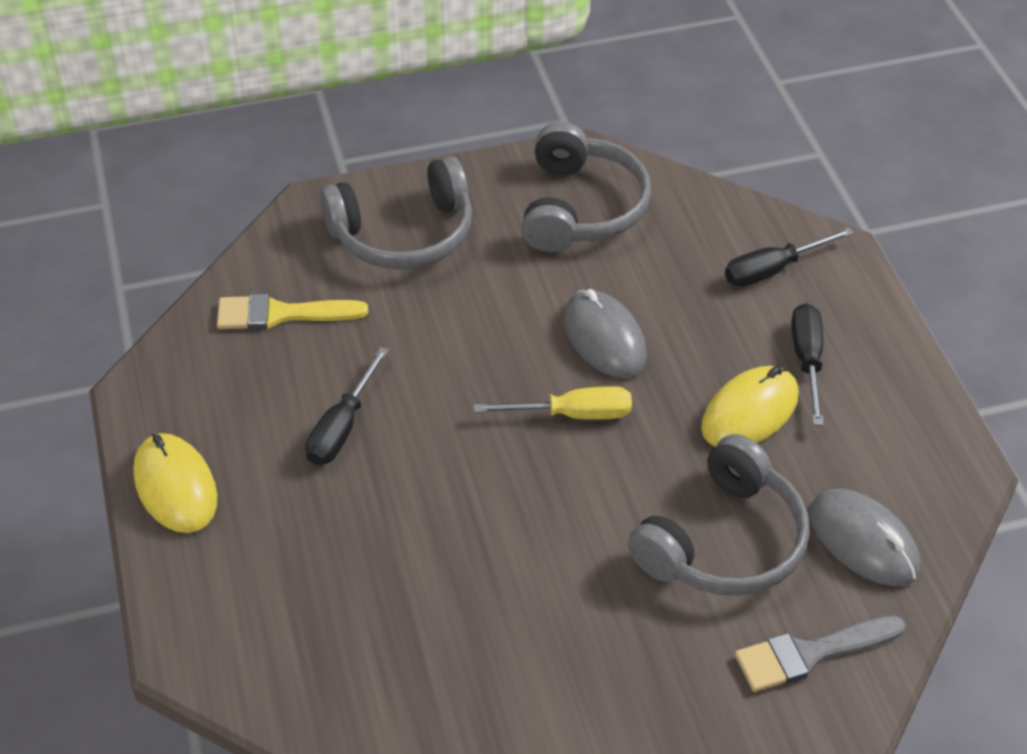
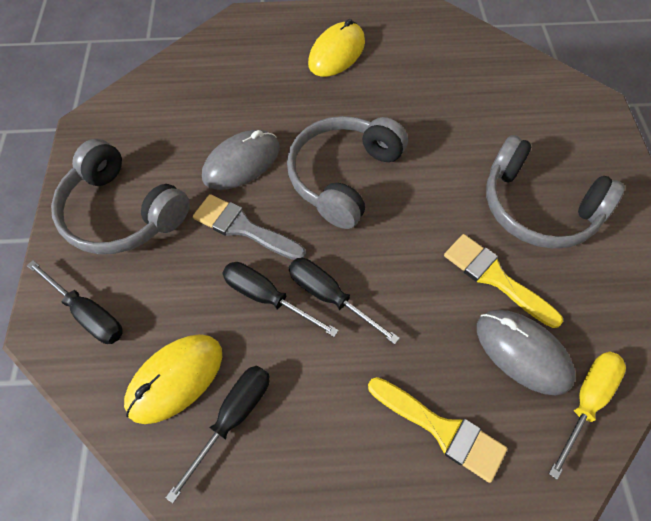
black screwdriver: [306,347,389,465] [725,227,854,287] [791,303,824,426] = 3 -> [27,260,123,344] [165,365,270,504] [222,262,339,337] [289,258,400,344] = 4
yellow brush: [217,293,368,330] = 1 -> [368,377,507,483] [444,234,563,328] = 2

